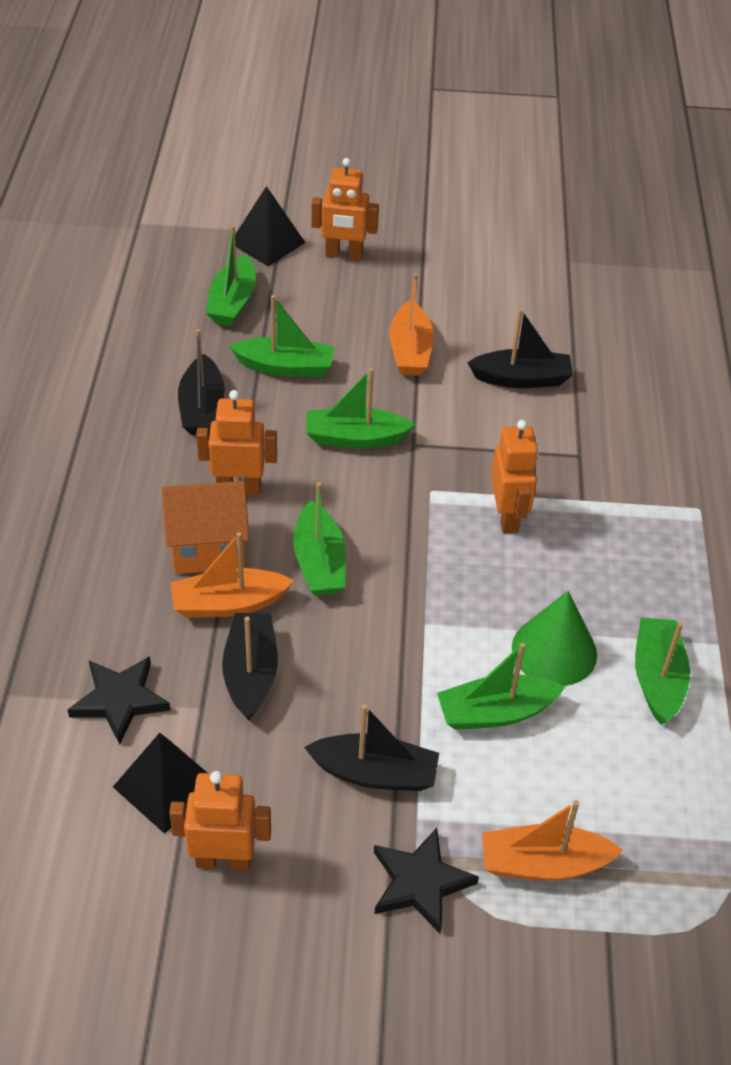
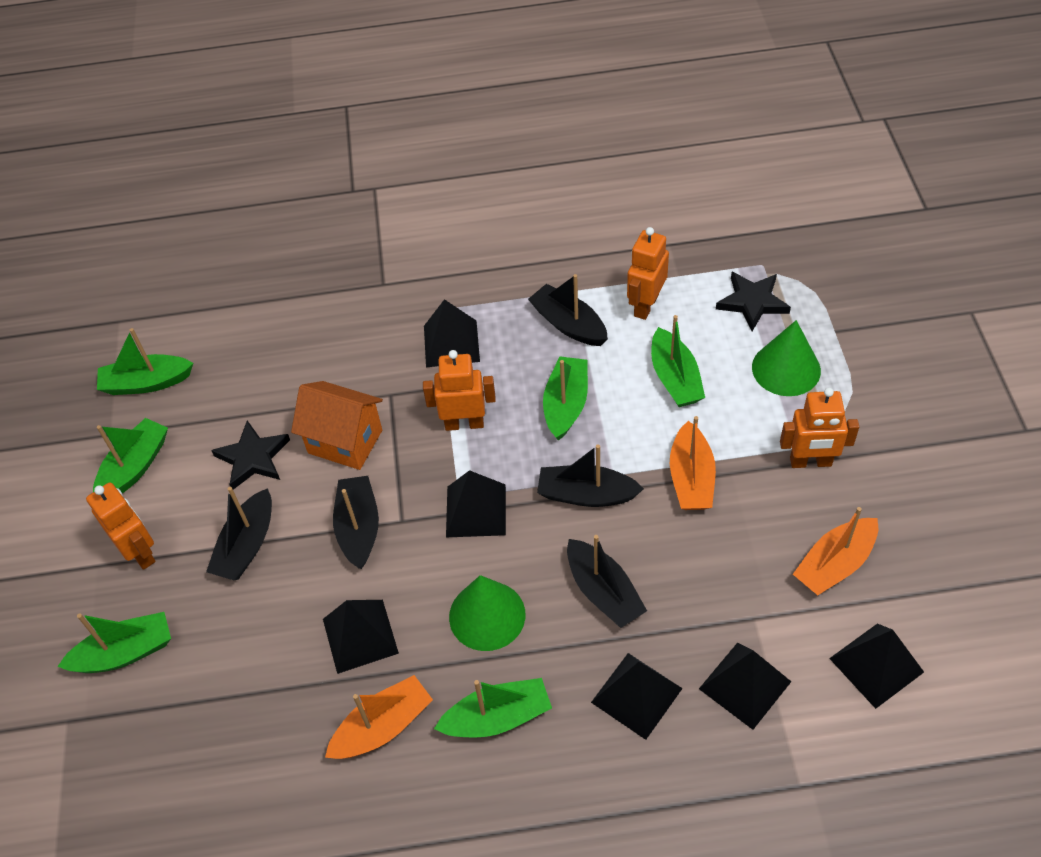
black boat: [178,329,225,435] [222,613,278,720] [304,704,439,791] [467,309,573,388] = 4 -> [206,487,272,580] [333,476,379,569] [528,274,608,346] [537,444,644,507] [567,535,647,628] = 5
black pyramid: [113,733,208,834] [235,186,305,266] = 2 -> [323,600,399,674] [424,299,480,367] [446,470,506,537] [591,653,683,740] [699,643,791,730] [829,624,924,709] = 6
green cone: [512,591,597,686] = 1 -> [449,575,525,651] [752,320,821,396] = 2

